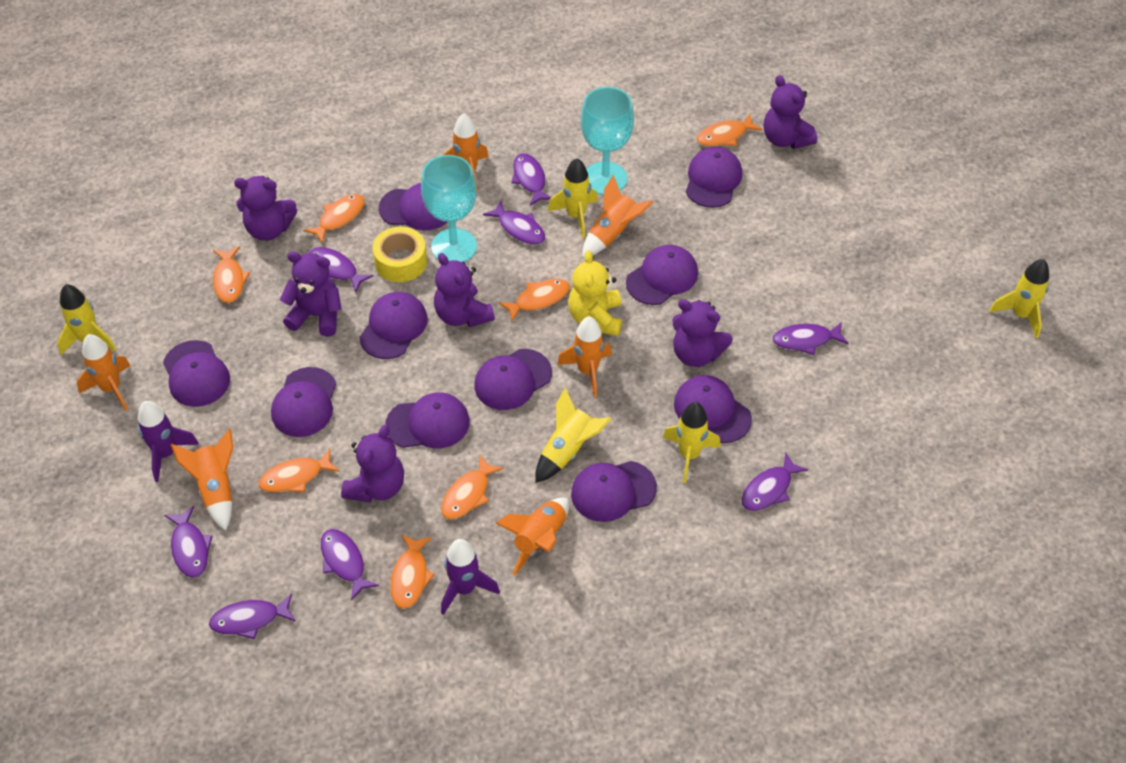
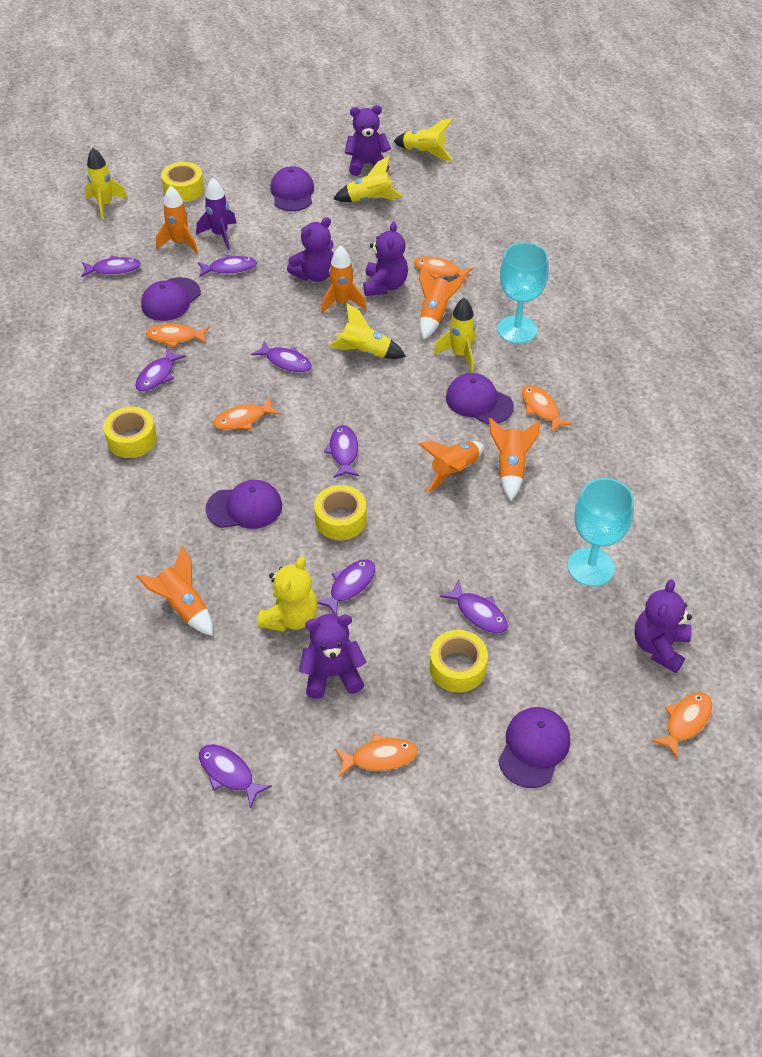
orange fish: [213,246,250,303] [259,449,340,492] [304,194,365,244] [390,534,435,609] [441,455,504,519] [499,279,570,322] [697,114,762,146] = 7 -> [146,324,209,347] [213,398,280,430] [335,734,418,777] [414,256,473,282] [522,385,572,433] [652,692,712,759] = 6
purple cap: [163,340,230,407] [271,367,336,437] [359,292,428,359] [379,183,447,230] [385,392,470,448] [474,349,552,410] [571,461,657,522] [626,245,698,305] [674,375,752,443] [686,147,742,208] = 10 -> [141,277,201,321] [206,480,282,529] [270,166,314,211] [446,373,514,424] [498,707,570,788] = 5
purple rocket: [138,401,199,482] [441,539,500,615] = 2 -> [196,178,236,250] = 1
purple teddy bear: [234,176,297,241] [280,252,342,337] [341,425,404,503] [434,253,495,327] [672,299,733,367] [764,75,817,149] = 6 -> [287,217,334,282] [299,614,366,699] [345,105,391,176] [363,222,408,296] [634,579,692,673] = 5
yellow tape: [372,227,427,282] = 1 -> [103,407,157,458] [161,162,204,202] [314,485,367,540] [429,630,488,693] = 4

